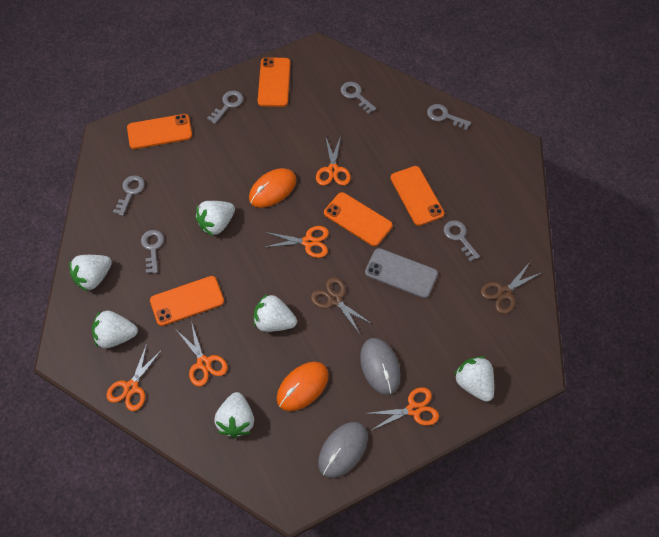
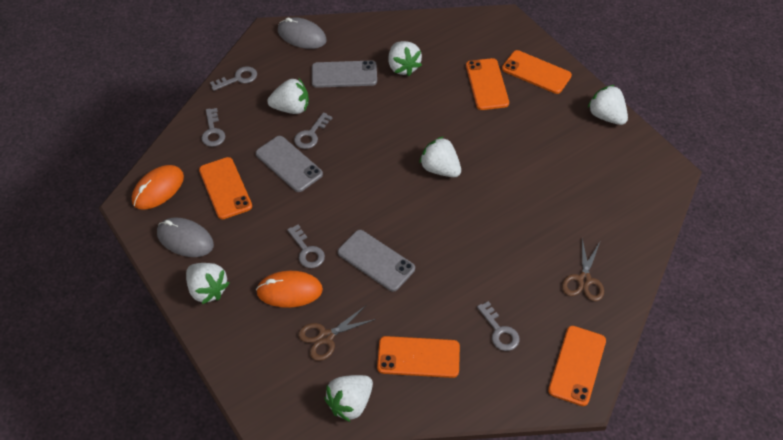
grey key: [113,175,145,216] [141,230,164,274] [207,90,243,124] [341,81,376,114] [427,104,471,130] [444,220,480,262] = 6 -> [202,108,225,147] [210,66,257,91] [287,224,325,268] [294,112,332,149] [477,301,520,351] = 5
grey phone: [365,248,438,298] = 1 -> [256,136,323,192] [312,60,377,88] [338,230,415,292] = 3
orange scissors: [106,343,161,411] [177,321,228,386] [265,226,329,258] [316,135,351,186] [365,387,439,431] = 5 -> none = 0

